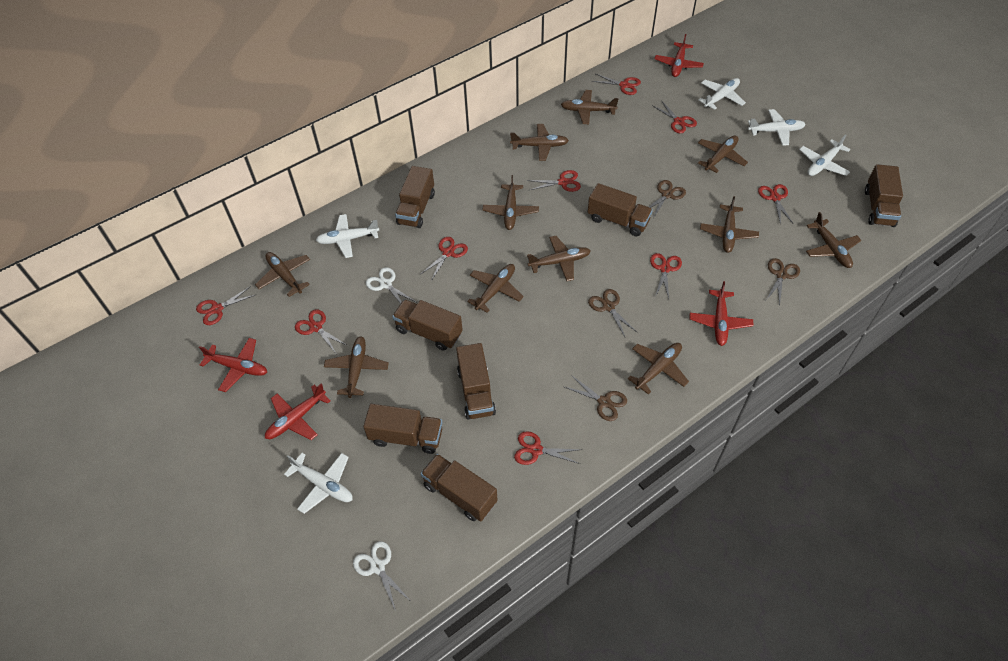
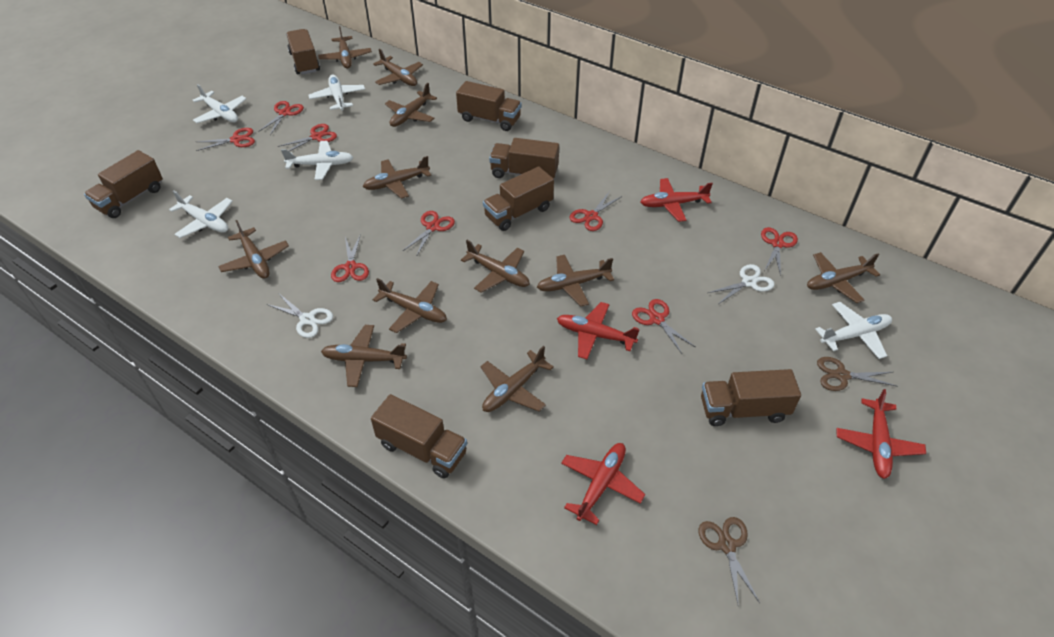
brown scissors: [563,375,627,421] [588,289,637,337] [649,180,686,218] [766,258,800,306] = 4 -> [699,517,760,604] [817,357,898,391] = 2
red scissors: [196,286,255,325] [295,309,348,353] [421,237,468,281] [514,431,582,465] [527,170,581,192] [592,74,641,95] [650,253,682,299] [652,100,697,133] [758,184,793,225] = 9 -> [196,128,255,151] [258,101,304,135] [278,124,337,152] [331,234,369,282] [403,211,455,257] [569,191,622,231] [632,299,695,354] [761,227,798,276] = 8

